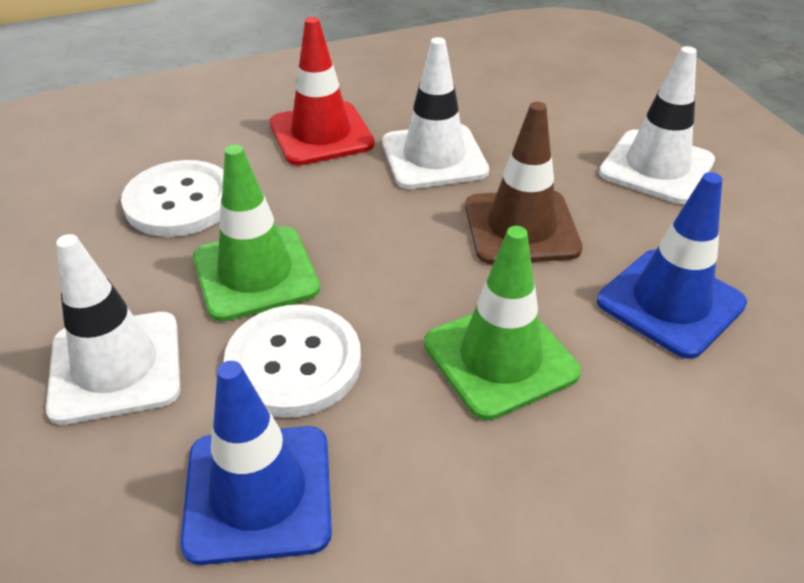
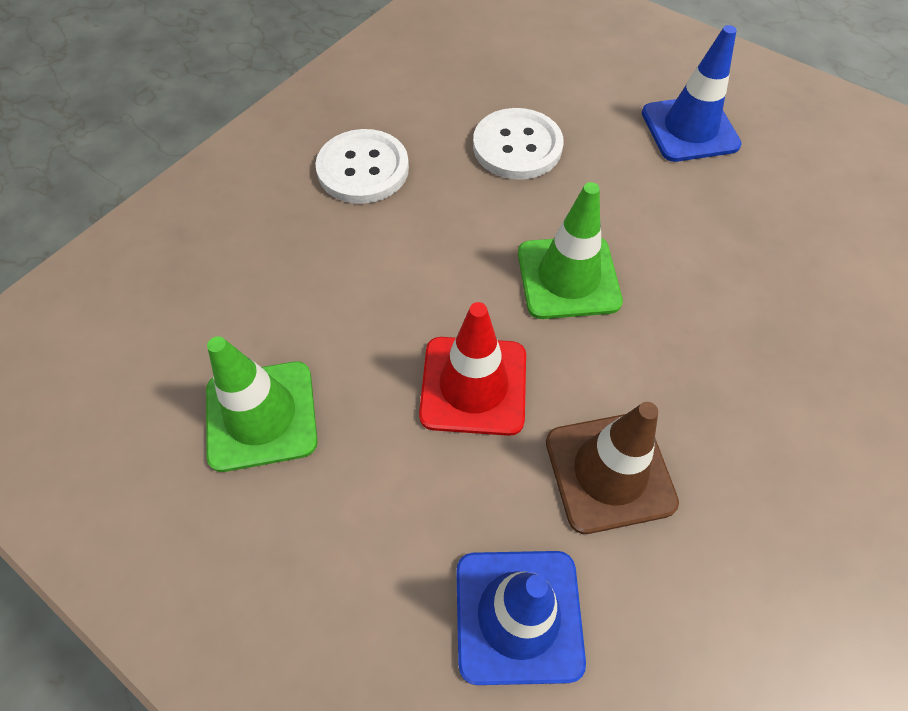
white traffic cone: [46,234,181,425] [382,37,489,189] [599,46,715,204] = 3 -> none = 0

